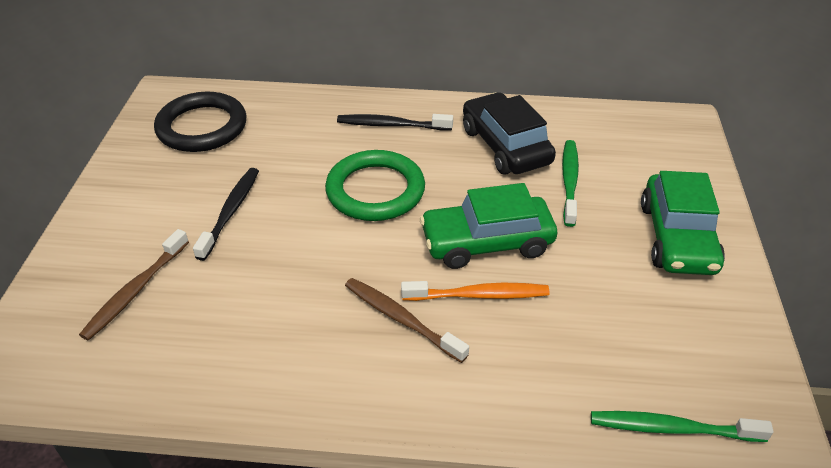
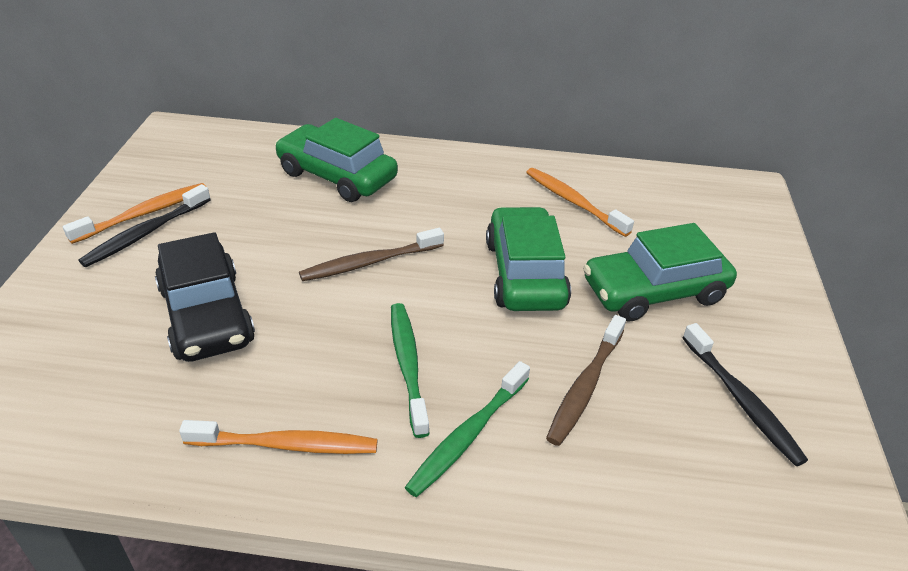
black ring: [154,91,246,152] = 1 -> none = 0
green car: [420,183,557,269] [641,171,725,275] = 2 -> [275,118,398,202] [486,207,571,311] [583,223,737,321] = 3
green ring: [325,150,425,221] = 1 -> none = 0
orange toothbrush: [401,281,550,301] = 1 -> [63,183,205,244] [179,420,378,454] [526,168,634,237] = 3

